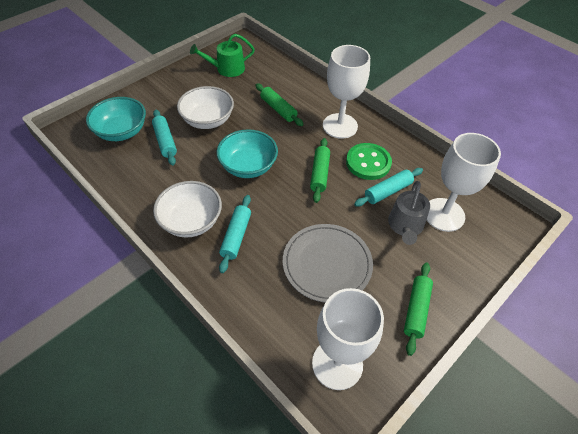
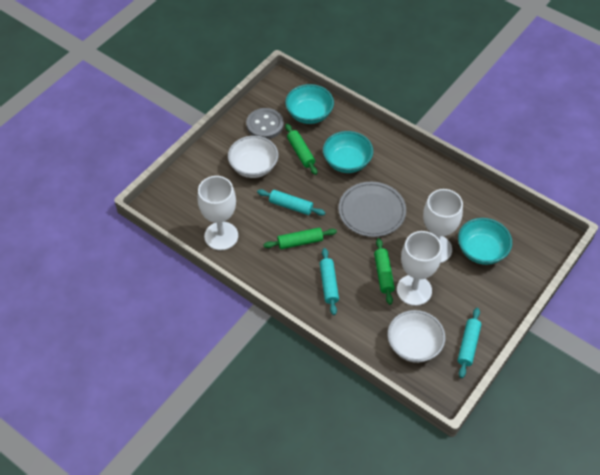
green button: [346,143,392,180] = 1 -> none = 0
green watering can: [190,34,255,77] = 1 -> none = 0
grey button: none = 0 -> [246,108,284,139] = 1
grey watering can: [388,181,430,245] = 1 -> none = 0
turquoise bowl: [86,97,146,141] [216,129,278,178] = 2 -> [285,84,334,124] [323,131,373,173] [458,218,512,265] = 3

